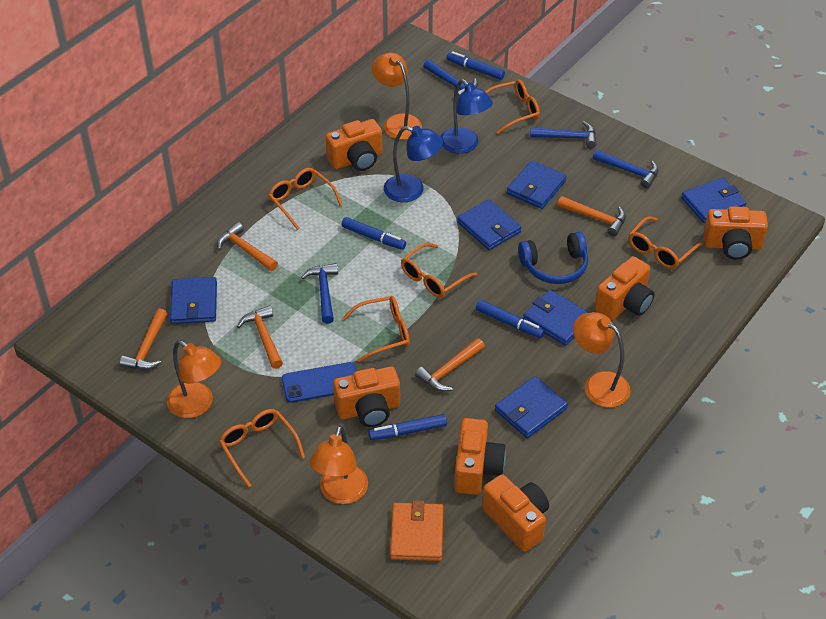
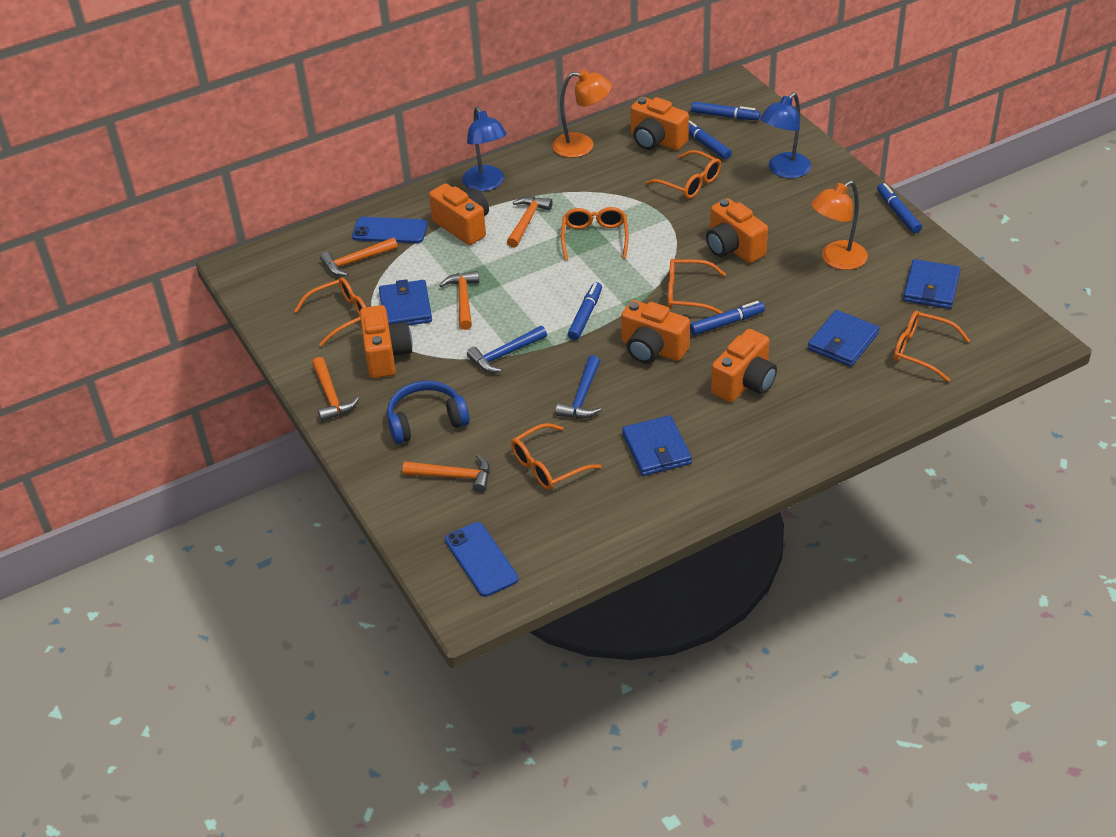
blue hammer: [301,263,338,324] [423,59,478,100] [530,121,597,148] [593,150,659,189] = 4 -> [467,326,547,373] [555,355,601,418] = 2
blue marker: [342,217,406,250] [368,414,447,440] [447,51,505,80] [476,300,545,338] = 4 -> [568,282,602,340] [689,120,732,160] [690,301,765,335] [691,102,760,120] [877,183,922,233] = 5
blue phone: [282,362,357,403] = 1 -> [352,217,428,243] [445,522,518,597] = 2
blue wallet: [170,277,217,324] [457,199,521,250] [495,376,568,438] [507,160,567,209] [523,290,589,346] [681,178,746,223] = 6 -> [379,279,432,326] [622,415,692,476] [808,310,879,367] [903,259,960,309] = 4
orange lamp: [167,340,221,418] [310,426,368,504] [372,52,422,140] [573,312,631,407] = 4 -> [552,70,612,158] [811,181,868,270] = 2
orange wallet: [390,500,444,561] = 1 -> none = 0

